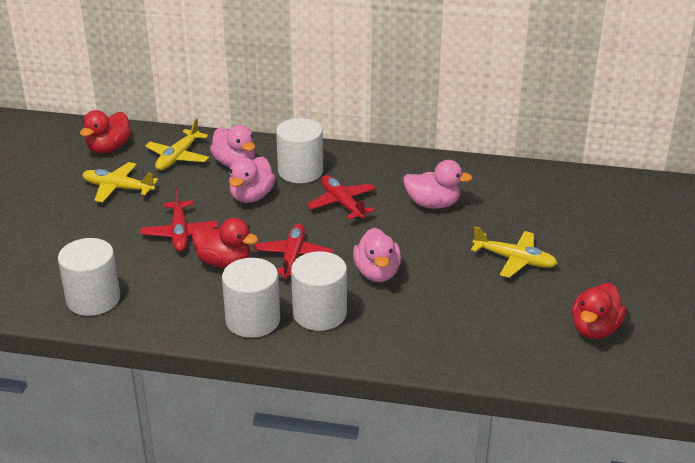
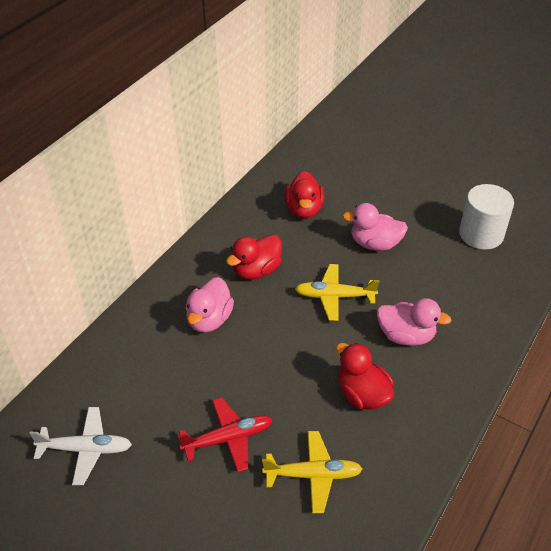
pink duck: [210,125,255,168] [229,156,276,203] [353,228,401,282] [403,160,472,209] = 4 -> [186,277,234,332] [342,203,408,251] [377,298,452,346] = 3
red plane: [140,187,218,252] [253,223,333,279] [307,175,376,220] = 3 -> [178,397,273,472] = 1
white cylinder: [58,238,120,316] [222,258,280,338] [276,118,323,183] [291,251,347,331] = 4 -> [459,184,514,250] = 1
white plane: none = 0 -> [29,407,132,485] = 1
yellow plane: [82,162,158,202] [145,118,209,170] [471,226,558,278] = 3 -> [262,431,363,513] [295,264,379,321] = 2

